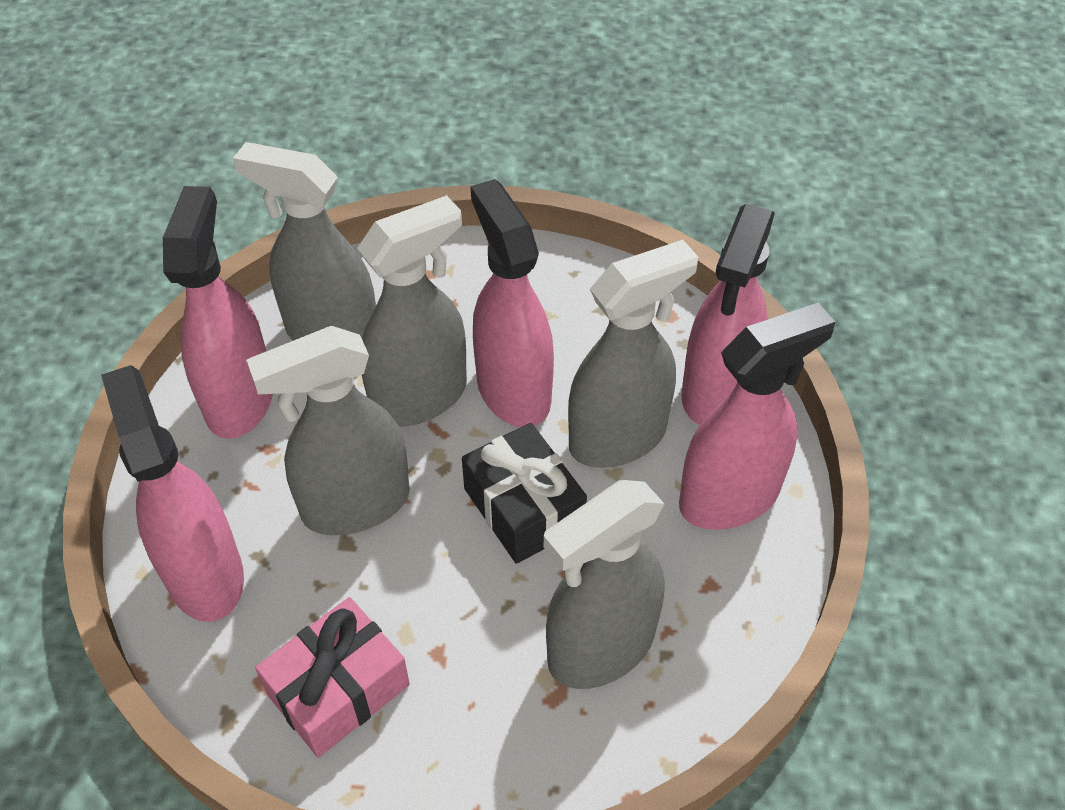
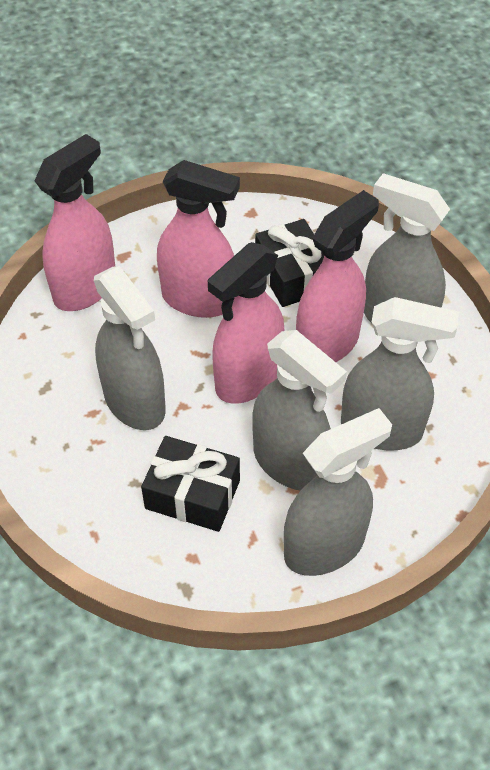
black gift: [462,423,587,564] = 1 -> [141,436,240,532] [255,219,324,307] = 2
pink gift: [255,597,410,757] = 1 -> none = 0
pink spray bottle: [101,365,244,622] [163,186,273,439] [471,179,554,427] [679,303,835,530] [681,204,775,425] = 5 -> [34,134,115,311] [157,160,240,318] [208,242,285,404] [296,190,379,362] = 4

